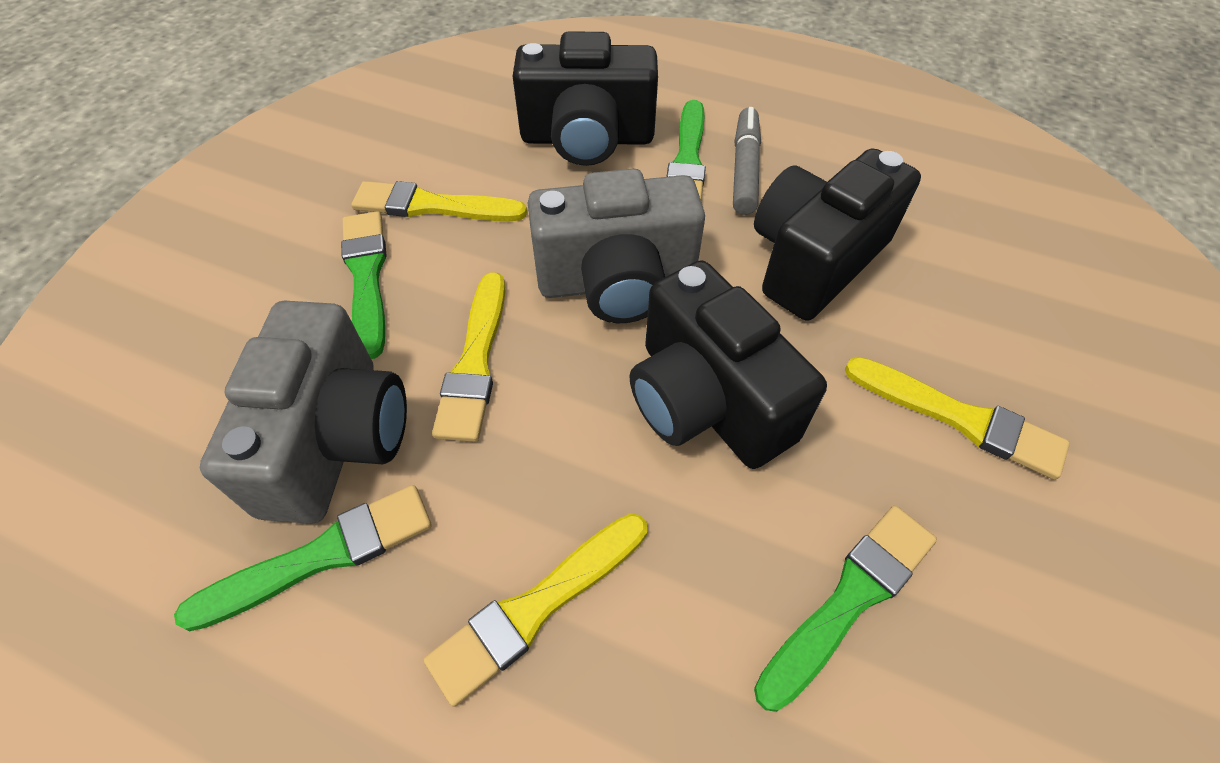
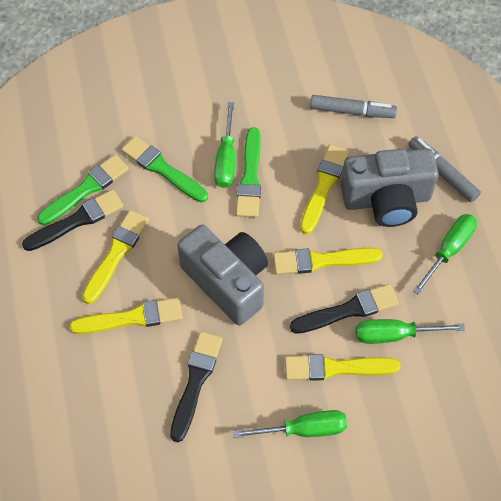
black brush: none = 0 -> [22,190,124,251] [170,332,222,442] [290,284,399,334] = 3
black camera: [513,32,658,166] [629,260,827,469] [754,148,921,321] = 3 -> none = 0
green brush: [174,485,432,631] [341,211,387,359] [667,100,706,199] [754,506,937,712] = 4 -> [37,154,129,225] [121,136,208,202] [236,127,261,218] = 3
green screwdriver: none = 0 -> [214,102,235,188] [233,410,347,438] [356,319,465,344] [413,214,477,295] = 4
grey marker: [733,107,761,215] = 1 -> [310,95,397,118] [408,136,481,202] = 2
yellow brush: [351,181,527,221] [424,513,647,707] [432,272,505,442] [845,357,1070,480] = 4 -> [69,298,183,334] [82,210,149,304] [273,248,383,275] [285,354,400,381] [300,144,349,234] = 5

